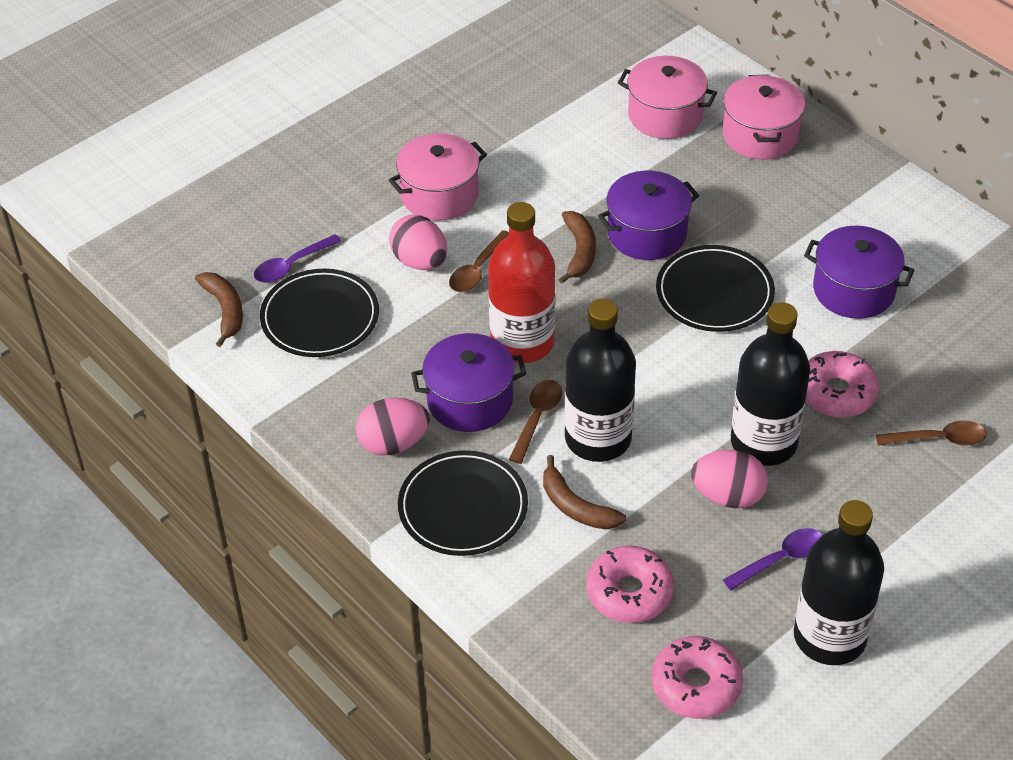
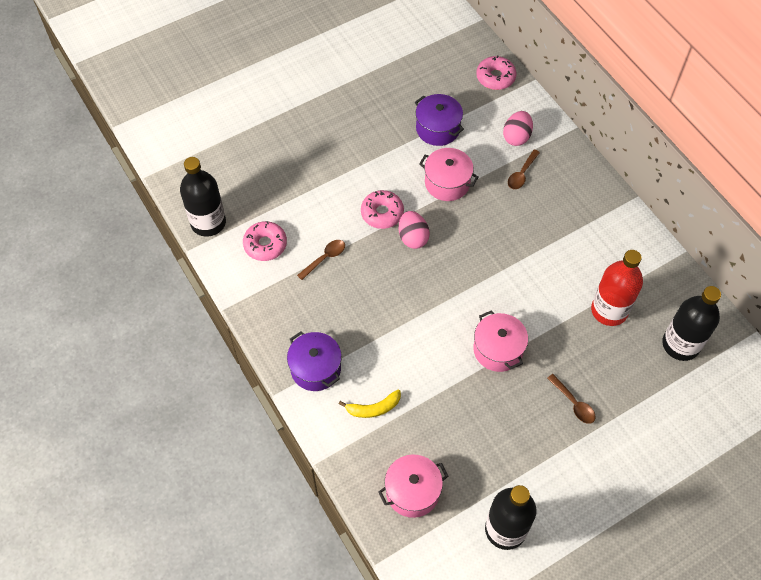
black plate: [260,269,379,357] [398,450,528,556] [656,245,775,332] = 3 -> none = 0
brown banana: [195,272,243,347] [543,455,626,529] [559,211,596,284] = 3 -> none = 0
pink egg: [356,398,430,455] [389,215,447,270] [691,450,768,508] = 3 -> [399,211,430,249] [503,111,533,146] = 2
purple pot: [411,333,526,432] [598,171,699,260] [804,226,914,319] = 3 -> [287,332,342,391] [415,94,464,146] = 2
purple spoon: [254,234,342,283] [723,528,822,590] = 2 -> none = 0
yellow banana: none = 0 -> [339,389,401,418] = 1

